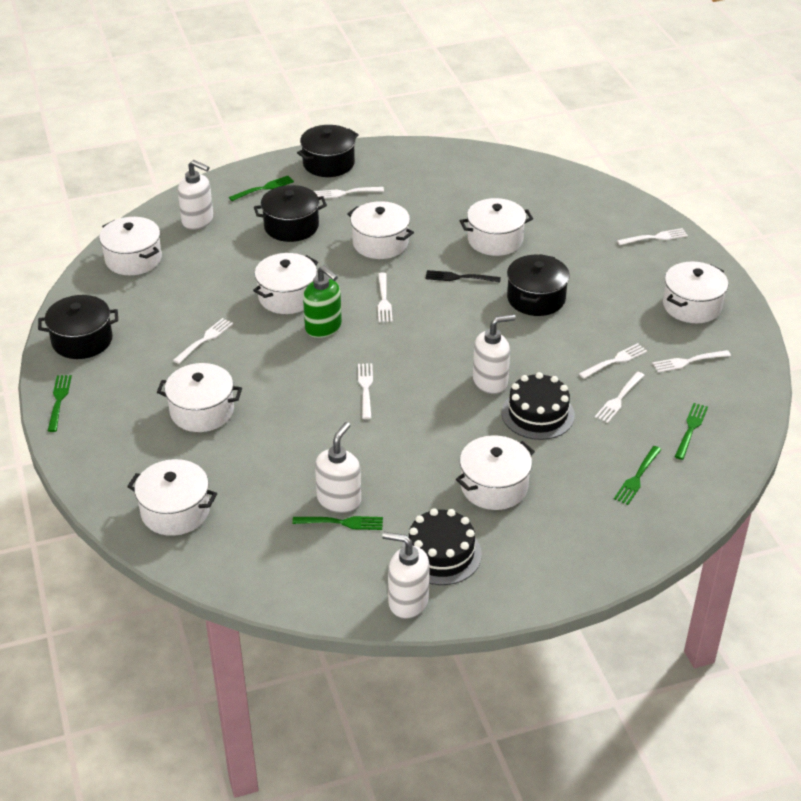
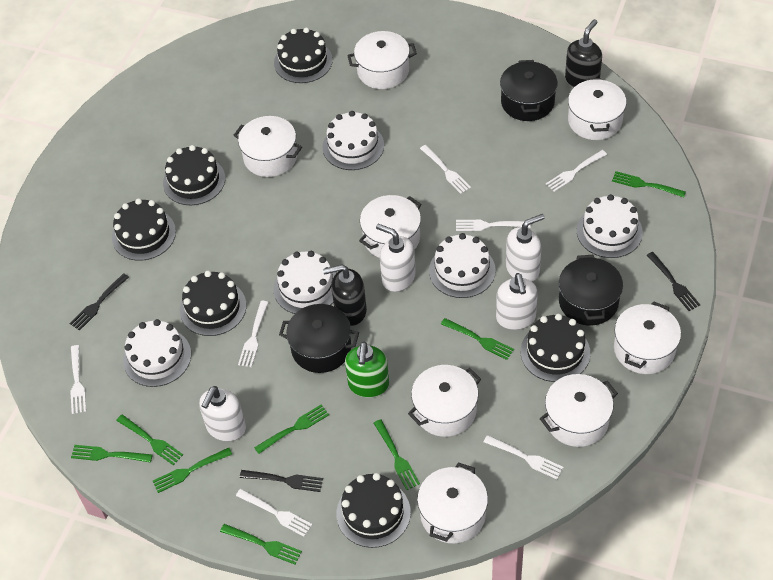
black cake: [402,508,482,585] [502,372,575,440] = 2 -> [112,198,176,261] [163,145,225,205] [180,271,246,336] [274,27,333,83] [336,473,411,548] [521,314,590,382] = 6
black fork: [426,270,501,282] = 1 -> [69,273,129,331] [240,470,323,492] [646,252,700,311] = 3
black pot: [38,295,118,359] [254,185,327,242] [297,125,359,177] [507,254,570,316] = 4 -> [279,304,359,373] [500,60,557,121] [559,255,623,326] = 3
black soap dispenser: none = 0 -> [323,264,367,326] [565,19,602,87] = 2
green fork: [48,375,72,432] [229,176,294,201] [292,516,383,530] [614,446,662,505] [675,403,708,460] = 5 -> [71,445,153,463] [116,414,183,465] [153,448,232,493] [220,524,302,565] [254,404,329,454] [374,419,420,490] [441,318,514,360] [612,171,686,197] = 8
white cake: none = 0 -> [123,319,191,387] [274,251,336,314] [322,111,384,170] [429,233,496,298] [577,194,643,258] = 5
white fork: [173,318,233,364] [314,187,384,199] [358,363,373,419] [378,273,393,322] [579,343,647,379] [595,372,644,423] [617,228,688,245] [652,350,731,373] = 8 -> [70,345,86,414] [236,489,312,537] [238,301,269,367] [420,145,471,194] [456,220,530,231] [484,435,564,479] [546,150,607,192] = 7

